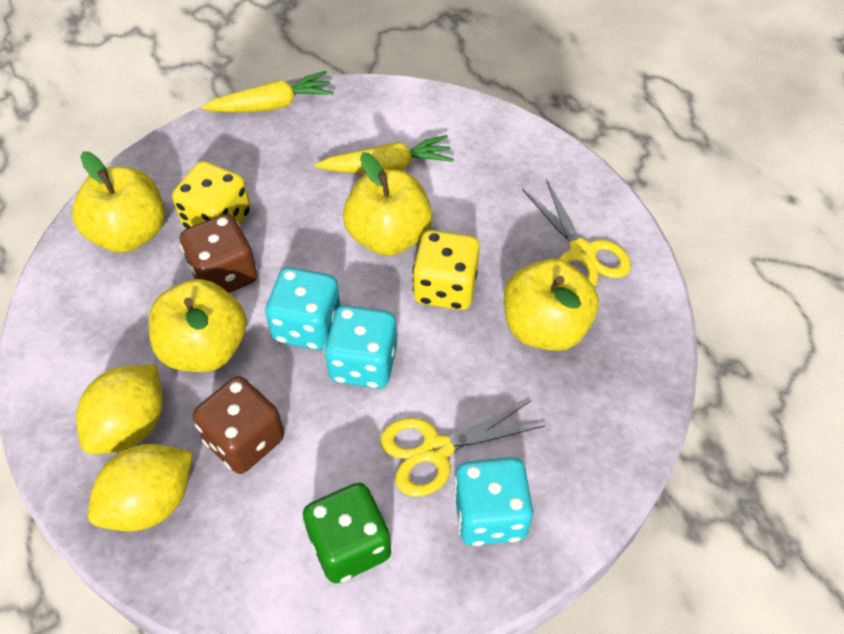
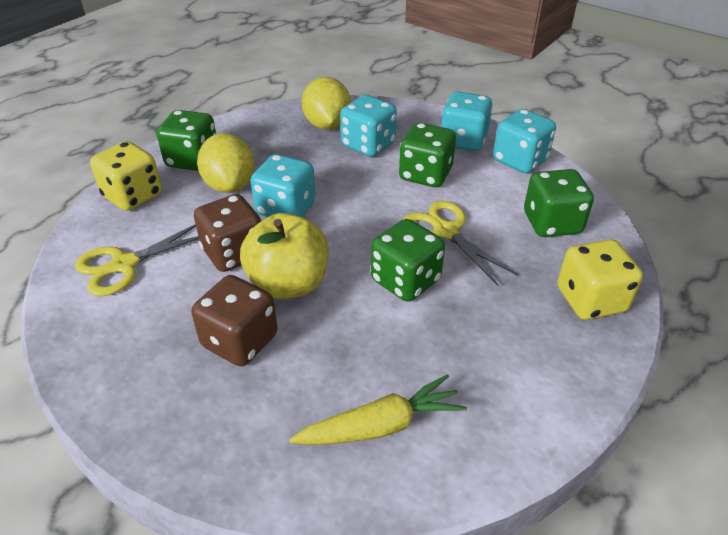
green dice: [303,482,391,583] = 1 -> [157,110,216,171] [371,219,445,302] [399,123,456,187] [524,169,594,237] = 4
turquoise dice: [265,267,340,350] [324,305,397,389] [453,457,533,546] = 3 -> [251,154,316,217] [340,95,397,157] [441,92,493,151] [493,109,556,173] = 4
yellow apple: [72,151,165,253] [148,279,247,372] [343,152,432,256] [504,259,599,351] = 4 -> [240,213,329,299] = 1
yellow carrot: [202,71,334,112] [315,135,454,173] = 2 -> [289,374,467,445] = 1

